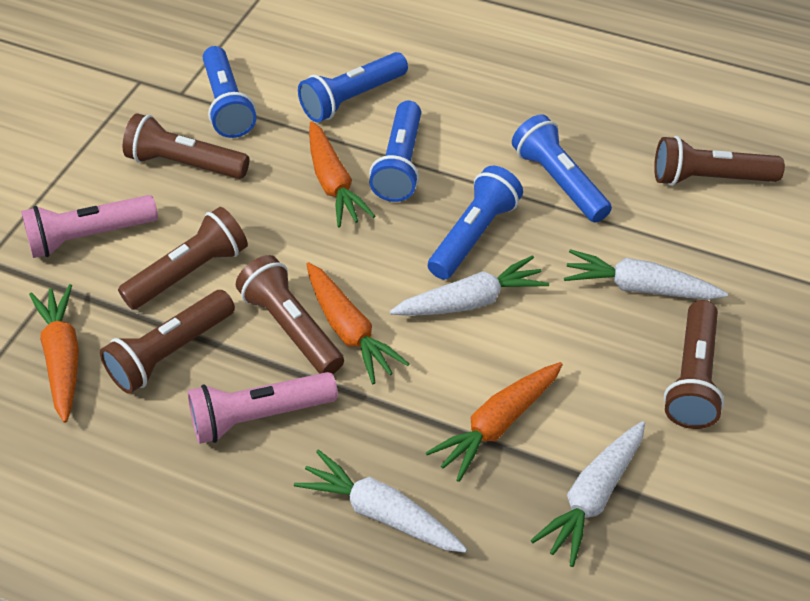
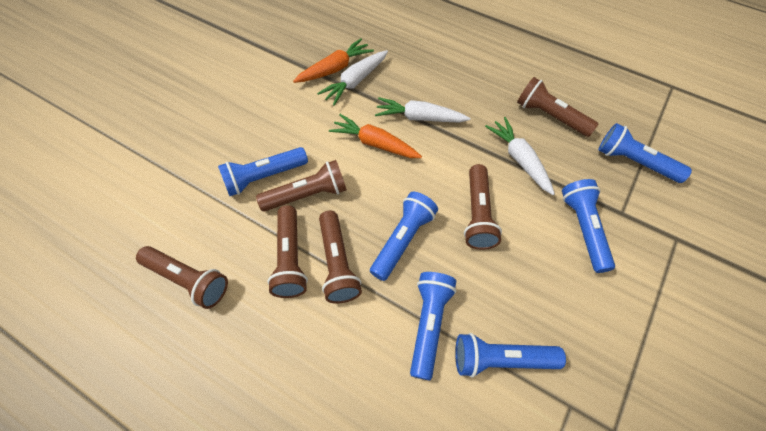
blue flashlight: [203,46,256,138] [298,52,408,122] [369,101,421,202] [428,166,523,280] [512,114,612,223] = 5 -> [218,147,308,196] [370,192,438,281] [410,272,456,380] [455,333,566,378] [562,179,615,273] [598,123,692,183] = 6
orange carrot: [29,284,79,423] [306,262,409,384] [309,121,375,227] [426,362,563,482] = 4 -> [293,38,374,83] [329,114,422,158] = 2
pink flashlight: [21,195,158,258] [188,372,338,444] = 2 -> none = 0
white carrot: [294,450,467,553] [390,255,549,316] [531,421,645,567] [564,249,728,300] = 4 -> [317,50,388,106] [375,97,470,122] [485,117,555,195] = 3

